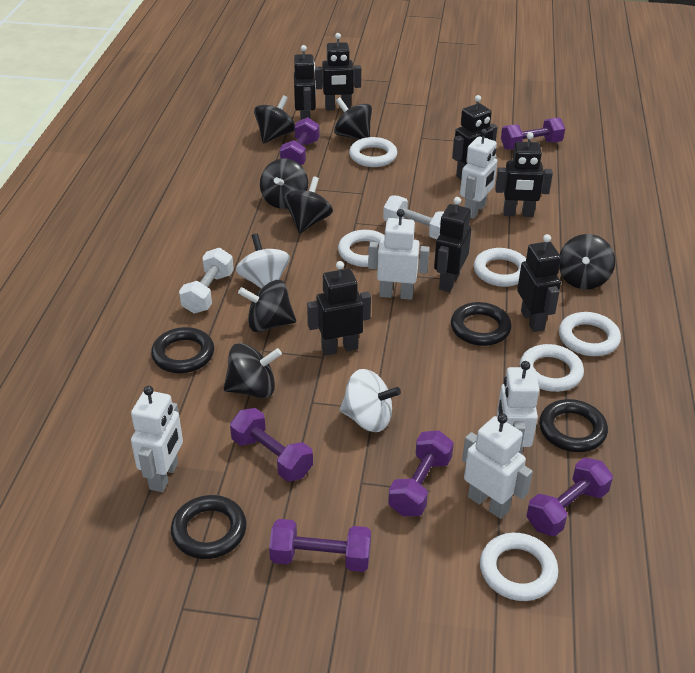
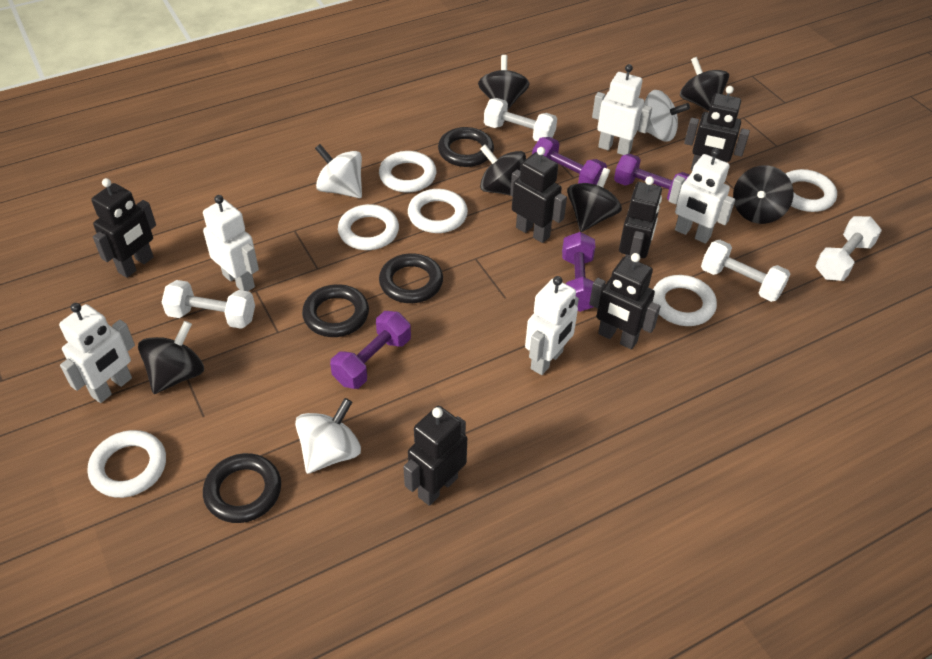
black robot: [294,45,316,120] [307,261,371,356] [315,33,361,111] [434,197,472,292] [452,95,498,179] [495,132,553,217] [517,234,561,332] = 7 -> [91,178,156,278] [403,406,467,506] [510,147,567,243] [589,253,661,349] [619,176,662,262] [684,86,750,170] = 6
black spinning top: [223,343,282,398] [238,280,296,332] [254,95,295,143] [260,159,308,209] [283,176,333,234] [334,97,372,140] [559,234,615,289] = 7 -> [138,321,204,394] [478,55,530,110] [480,144,526,196] [567,168,622,232] [680,57,729,111] [733,165,794,224] = 6
purple dumbbell: [230,408,313,482] [269,519,371,572] [280,117,320,165] [388,430,454,516] [501,117,565,150] [526,457,613,536] = 6 -> [330,311,411,389] [532,137,607,185] [562,232,595,312] [614,154,690,201] = 4
white dumbbell: [179,248,234,313] [383,195,444,239] = 2 -> [162,280,255,329] [484,98,557,141] [701,240,790,302] [815,216,882,281] = 4
white spinning top: [236,233,290,288] [340,369,401,432] = 2 -> [295,398,361,474] [315,144,362,198] [644,90,690,142] = 3

